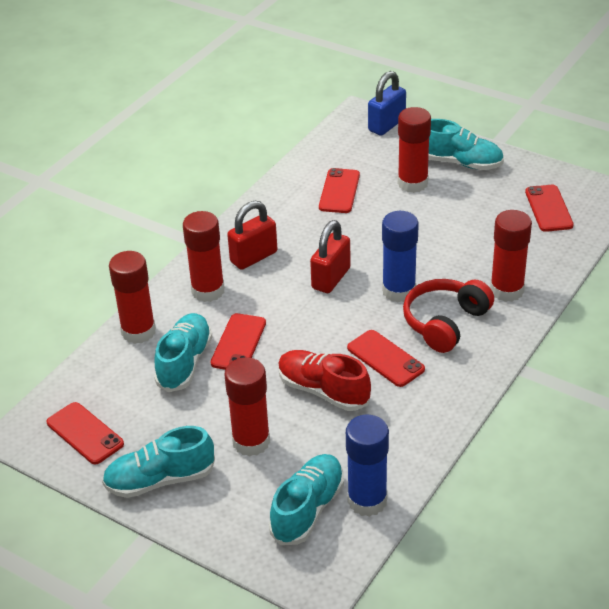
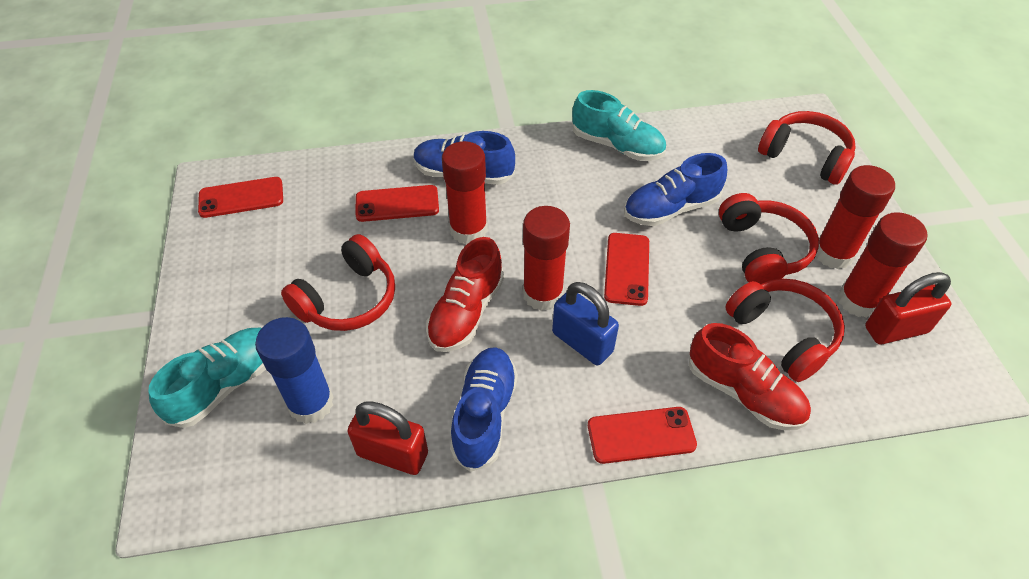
blue glue stick: [346,415,389,517] [382,211,419,302] = 2 -> [255,317,334,424] = 1
blue shoe: none = 0 -> [414,131,515,185] [450,347,518,472] [624,153,727,226] = 3
red glue stick: [109,251,156,344] [183,211,225,302] [224,357,270,456] [398,107,431,193] [490,210,532,302] = 5 -> [442,141,488,245] [523,206,570,311] [816,165,895,269] [838,212,927,318] = 4
red headphones: [403,279,494,353] = 1 -> [281,234,395,331] [719,193,819,284] [725,279,845,382] [758,111,856,185] = 4
red phone: [47,402,124,464] [210,313,266,370] [319,168,360,213] [347,330,425,387] [525,185,574,232] = 5 -> [198,177,283,218] [356,185,439,222] [588,407,697,464] [604,233,649,306] = 4
red shoe: [278,350,371,411] = 1 -> [426,237,504,352] [689,323,811,430] = 2
turquoise shoe: [102,426,215,498] [154,313,212,392] [269,454,344,545] [428,119,504,170] = 4 -> [148,328,266,428] [572,90,666,161] = 2

